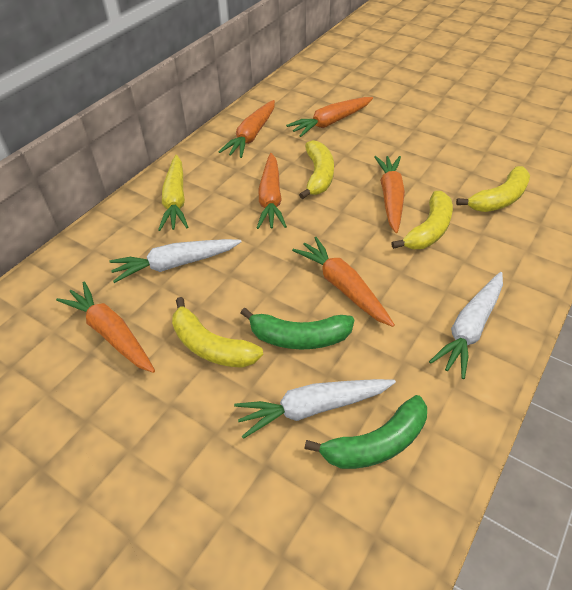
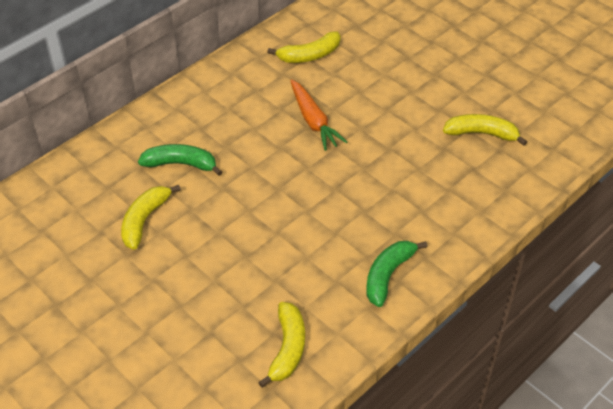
orange carrot: [56,282,155,373] [219,100,275,158] [257,153,287,229] [286,97,373,137] [292,237,395,327] [374,156,405,233] = 6 -> [290,79,347,151] = 1
white carrot: [110,239,241,283] [234,379,396,439] [429,272,503,379] = 3 -> none = 0
yellow carrot: [158,155,188,231] = 1 -> none = 0

